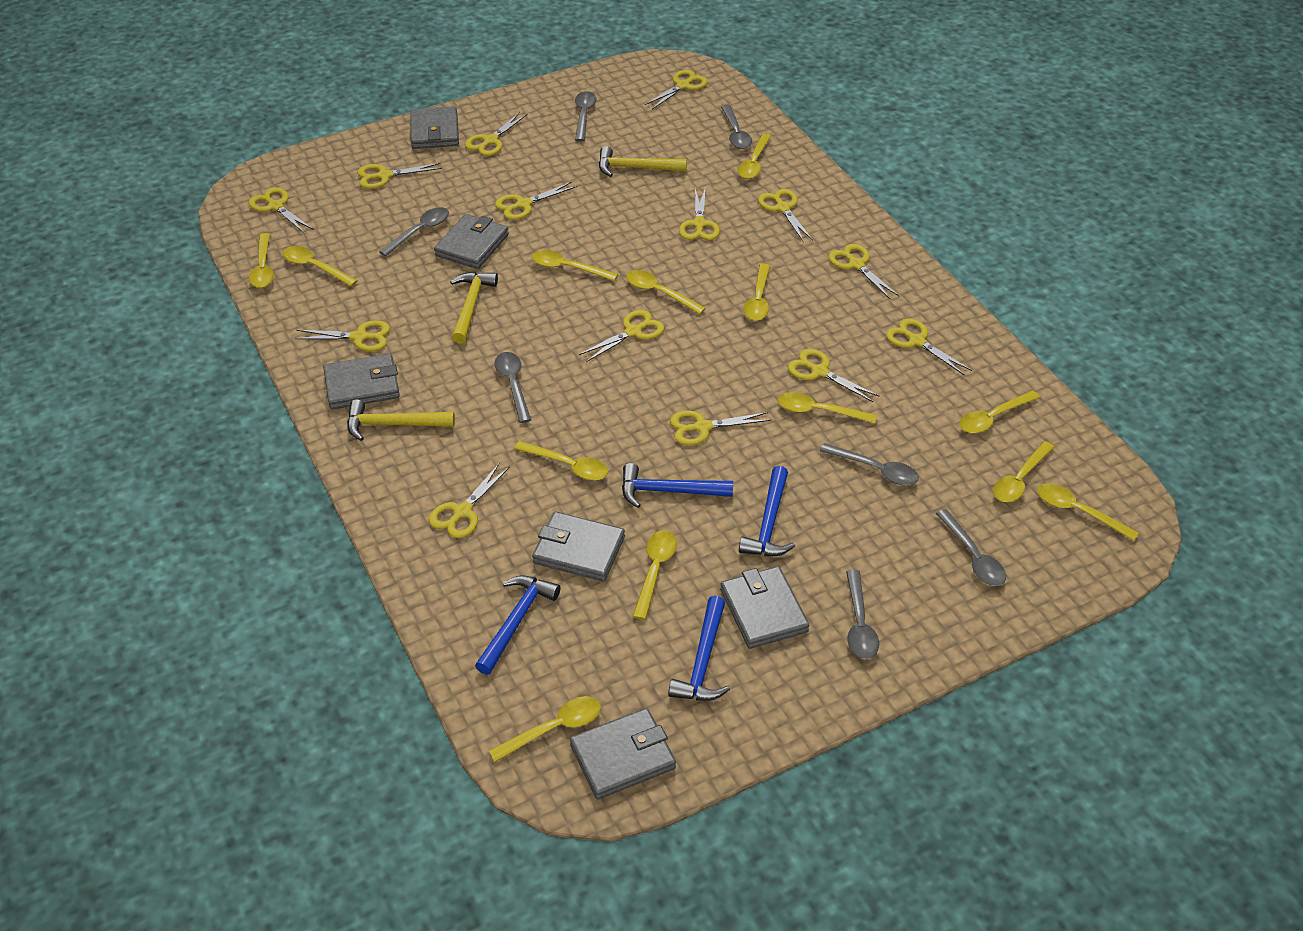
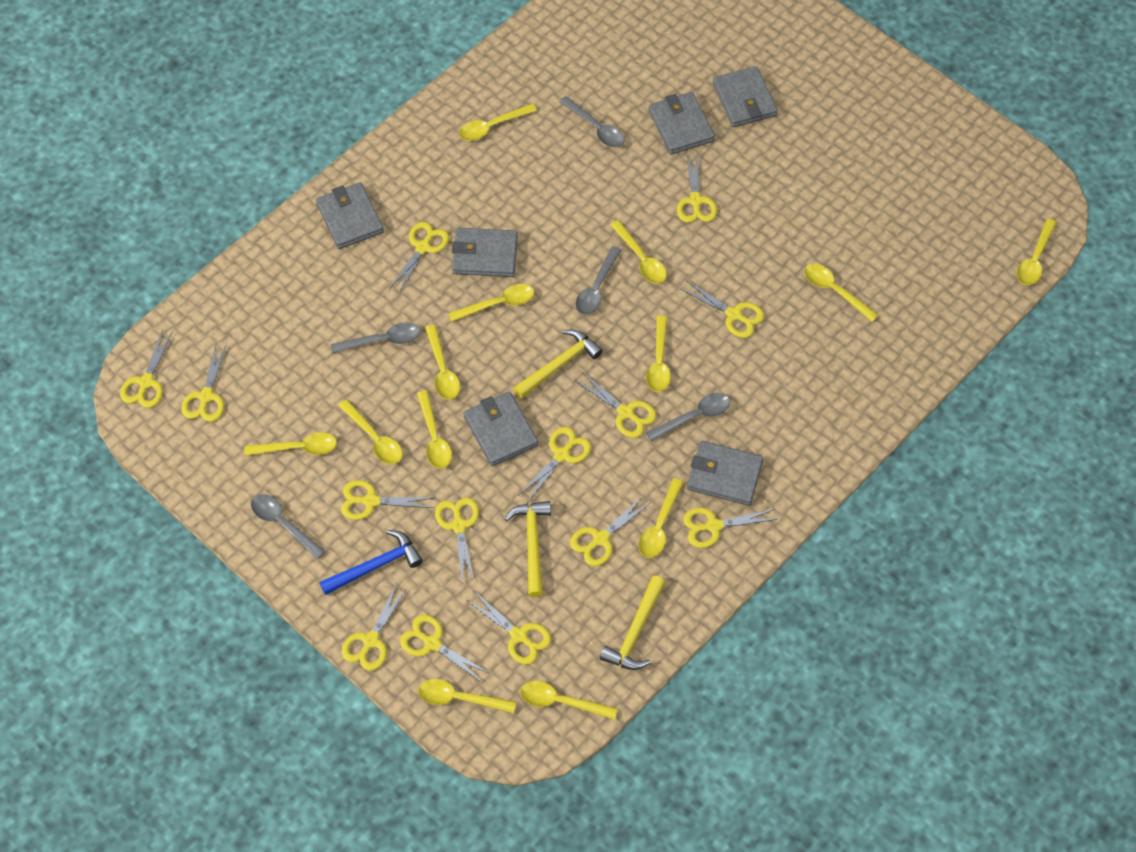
blue hammer: [475,575,561,675] [622,463,733,508] [668,596,730,701] [739,466,795,556] = 4 -> [319,530,423,595] = 1
grey spoon: [379,207,449,256] [495,352,531,423] [575,91,596,142] [721,105,752,149] [820,443,919,485] [846,570,879,659] [936,509,1006,586] = 7 -> [251,494,325,559] [331,323,420,353] [559,96,625,147] [576,246,621,315] [646,393,730,442] = 5

